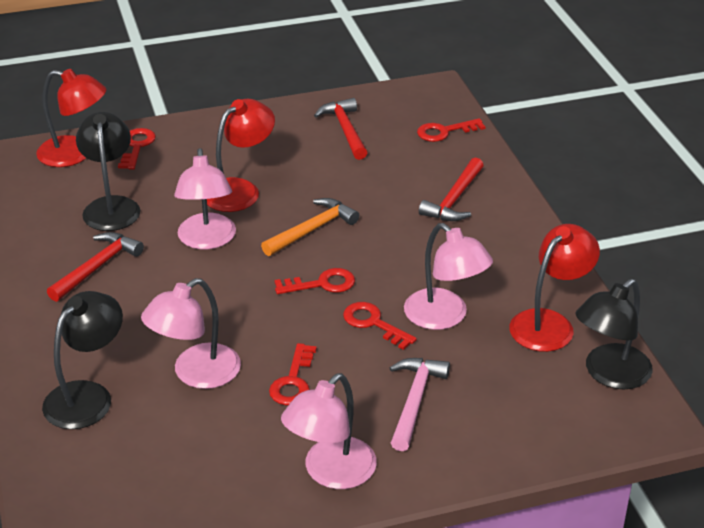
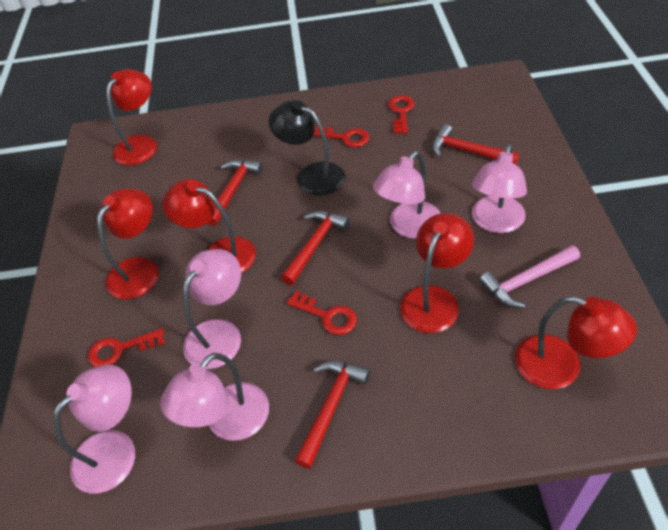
black lamp: [42,291,123,429] [76,112,140,231] [576,279,653,389] = 3 -> [269,100,346,196] = 1
orange hammer: [261,198,359,256] = 1 -> none = 0
pink lamp: [141,278,241,389] [174,148,236,249] [281,373,377,489] [404,223,493,330] = 4 -> [53,365,135,493] [160,353,269,441] [183,249,241,369] [373,151,441,239] [472,144,527,233] = 5
red hammer: [47,232,144,302] [314,98,368,160] [419,158,484,221] = 3 -> [208,159,263,226] [281,211,350,285] [295,361,370,469] [432,124,520,165] = 4
red key: [118,128,156,170] [269,343,317,405] [274,268,355,294] [343,302,417,350] [417,118,486,142] = 5 -> [88,328,165,367] [287,290,357,335] [313,125,369,147] [388,95,415,134] = 4
red lamp: [36,69,107,167] [207,99,275,212] [509,224,600,352] = 3 -> [97,188,159,299] [107,69,157,165] [162,179,256,273] [400,213,474,333] [515,296,637,389] = 5

